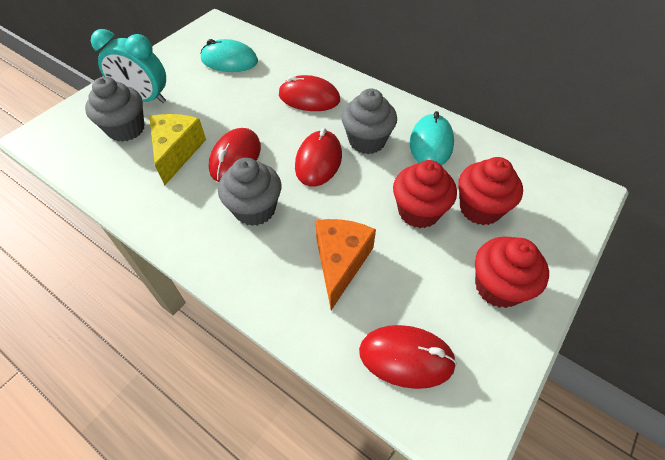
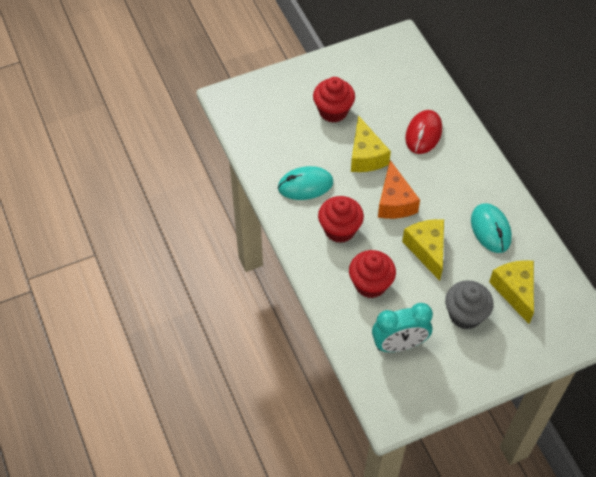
grey cupcake: [85,77,145,142] [218,158,281,226] [341,88,397,154] = 3 -> [445,280,493,330] = 1
red mouse: [209,128,261,182] [279,75,340,111] [295,128,342,187] [359,325,457,389] = 4 -> [405,110,442,154] = 1
yellow cheese: [149,114,206,185] = 1 -> [351,115,391,172] [402,219,444,281] [489,260,534,324] = 3

